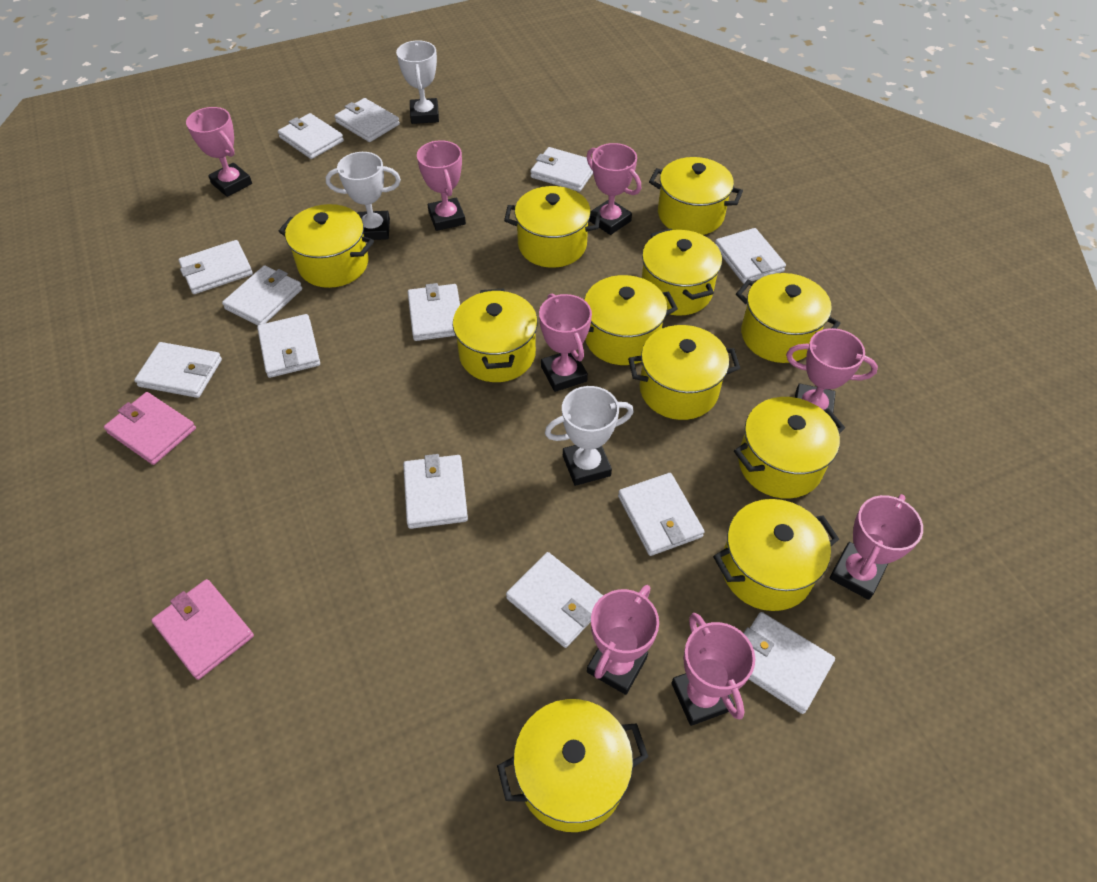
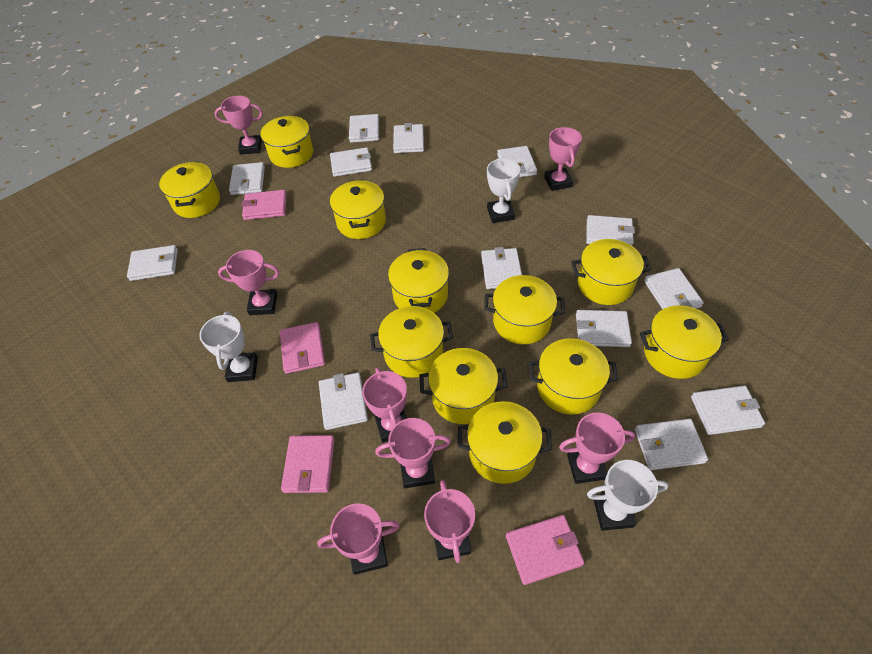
pink wallet: [104,392,196,465] [151,579,254,680] = 2 -> [241,190,287,220] [280,322,325,374] [281,435,335,493] [506,515,584,585] = 4

